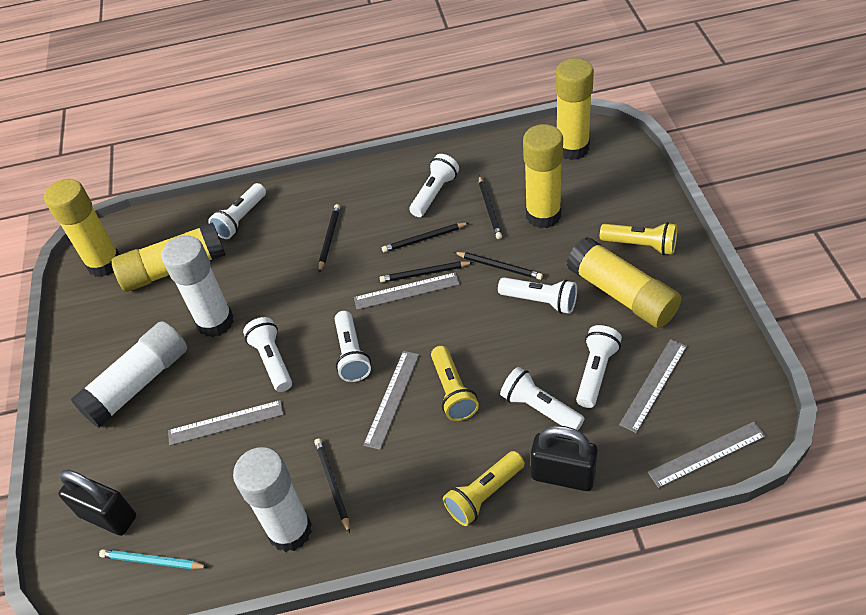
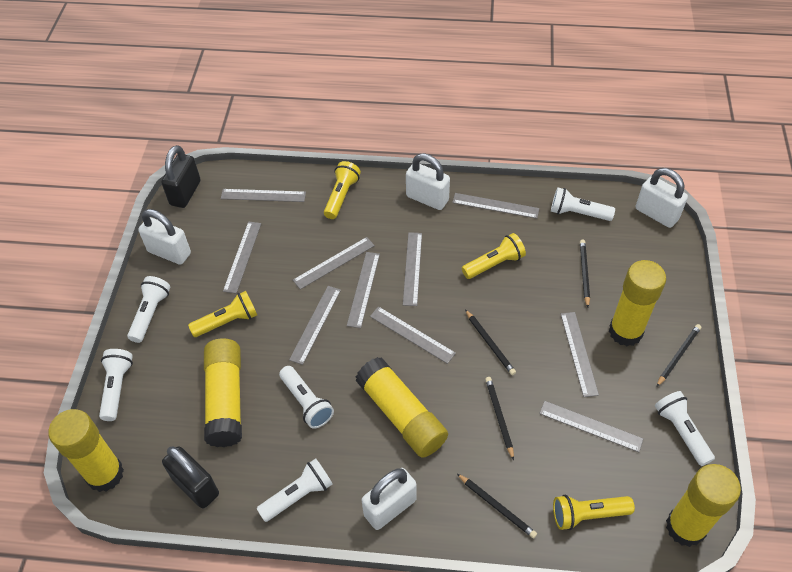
black pencil: [314,438,350,534] [319,204,340,273] [380,261,473,283] [382,223,469,252] [454,252,543,280] [479,175,502,239] = 6 -> [457,474,537,539] [465,309,516,375] [485,377,514,460] [580,240,590,308] [657,324,701,386] = 5
grey ruler: [168,400,283,446] [354,272,460,310] [363,351,419,450] [619,339,687,433] [648,421,766,488] = 5 -> [221,189,306,202] [223,221,261,294] [289,286,341,365] [293,237,375,289] [347,252,380,328] [370,306,456,364] [403,232,422,306] [452,193,539,219] [539,401,644,452] [561,312,599,397] = 10
turquoise pencil: [99,549,208,569] = 1 -> none = 0
white flashlight: [208,183,266,239] [243,317,292,392] [335,311,371,382] [409,154,459,217] [498,277,577,314] [500,367,585,430] [576,325,622,408] = 7 -> [99,349,133,421] [127,276,170,343] [257,458,333,522] [279,366,334,429] [551,187,615,221] [655,391,715,466] = 6
white glue stick: [70,321,187,428] [161,235,234,337] [233,447,312,552] = 3 -> none = 0
white padlock: none = 0 -> [138,209,191,265] [362,468,417,530] [406,153,450,210] [636,168,688,228] = 4
yellow flashlight: [431,346,479,421] [443,451,525,526] [600,222,677,255] = 3 -> [188,291,257,337] [324,161,361,219] [462,233,526,279] [553,495,635,530] = 4

